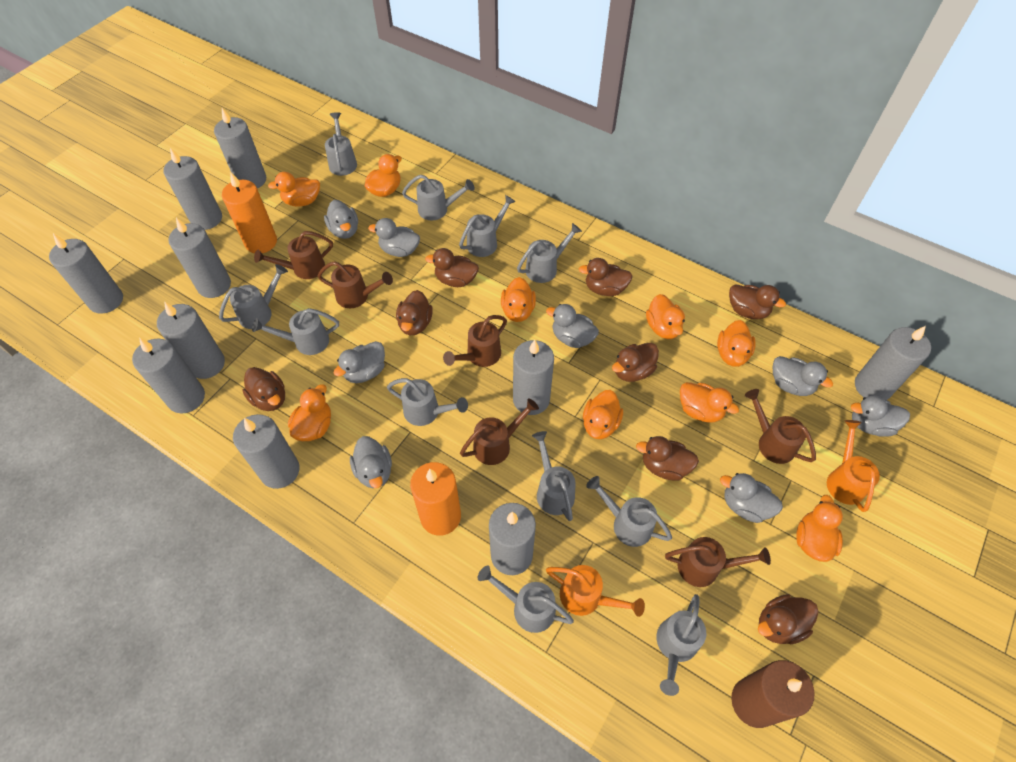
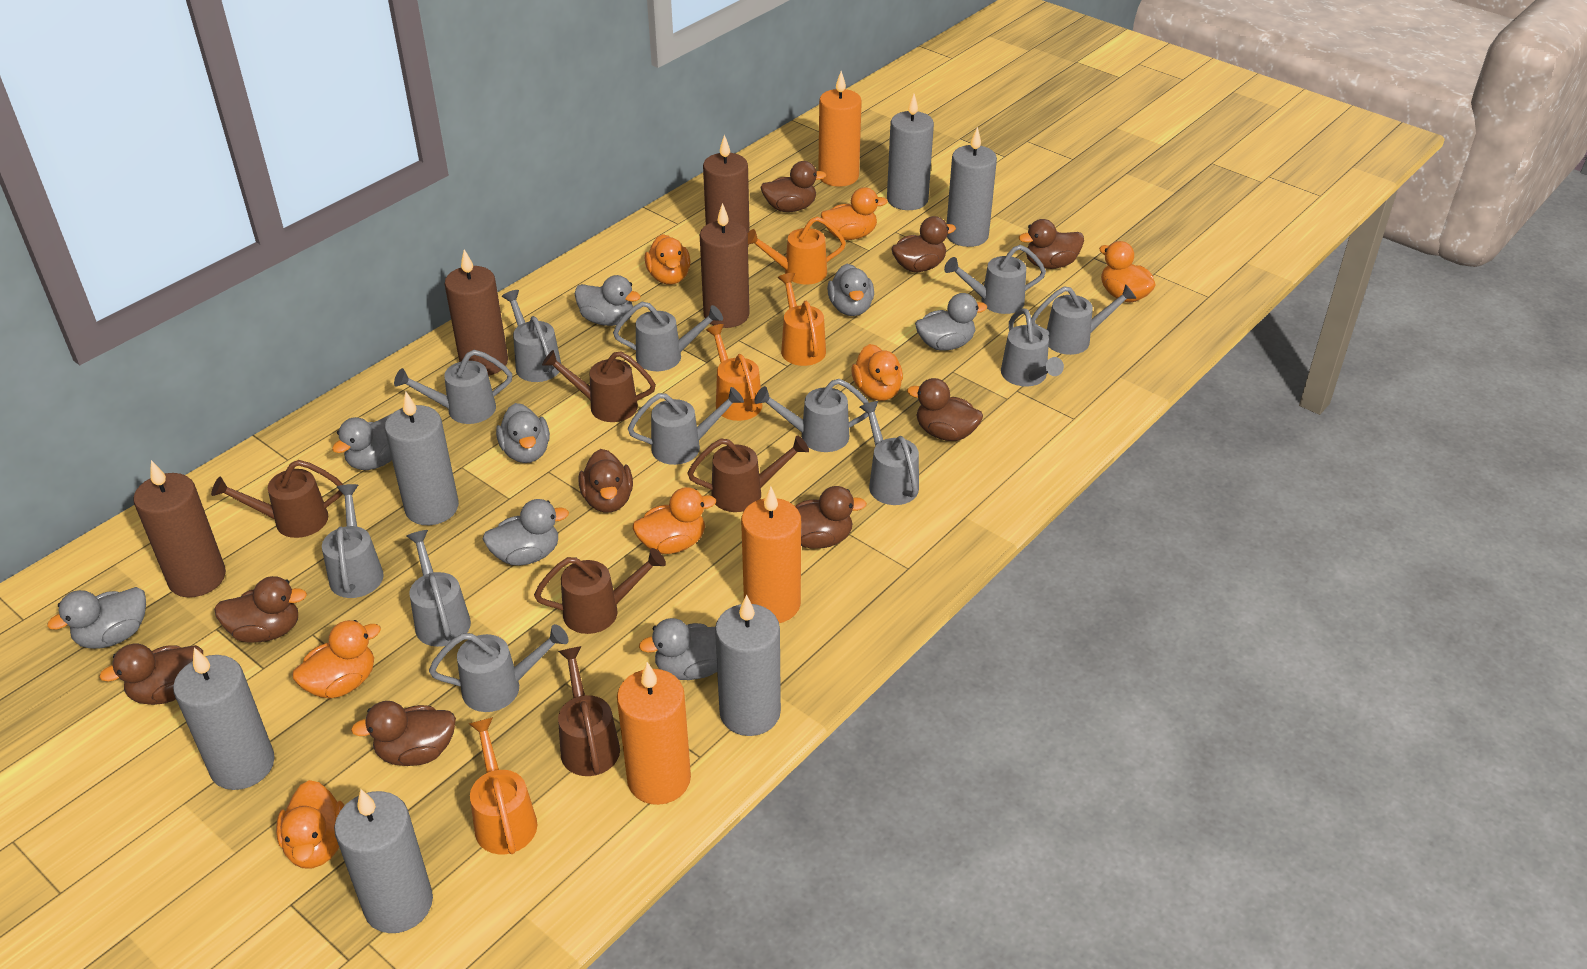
brown candle: [731,660,815,728] = 1 -> [134,460,226,597] [445,249,508,376] [700,203,750,328] [703,135,750,246] = 4
brown duck: [242,367,285,411] [396,290,433,335] [425,248,479,287] [579,258,633,296] [612,343,659,382] [636,436,699,481] [729,284,786,319] [758,594,819,645] = 8 -> [99,644,203,705] [214,576,307,643] [351,701,456,766] [579,449,633,513] [760,161,827,212] [795,486,867,549] [891,216,956,272] [907,378,983,441] [1019,219,1084,269] = 9
brown watering can: [254,231,333,279] [318,261,393,308] [443,315,507,367] [460,398,539,465] [665,537,771,587] [745,389,816,464] = 6 -> [211,460,343,538] [534,548,666,634] [542,350,656,422] [558,646,620,776] [688,435,809,512] = 5
grey candle: [49,233,123,314] [132,338,205,414] [157,301,225,379] [164,148,222,230] [169,217,231,298] [214,108,266,188] [233,414,299,489] [489,503,536,575] [513,340,554,415] [855,326,931,400] = 10 -> [173,647,275,790] [334,789,433,933] [385,391,459,525] [715,594,781,736] [887,94,934,210] [947,127,997,247] = 6
grey watering can: [219,264,288,329] [252,308,339,355] [325,112,357,176] [387,378,468,426] [402,174,474,220] [459,195,516,257] [478,565,574,633] [517,223,582,283] [532,431,576,521] [586,476,672,547] [657,594,706,696] = 11 -> [322,484,384,598] [394,350,512,424] [407,530,471,647] [429,624,569,712] [502,290,561,382] [613,302,723,371] [628,387,744,465] [754,379,869,452] [860,401,919,505] [944,245,1046,314] [1001,309,1064,387] [1031,284,1137,355] = 12
orange candle: [222,172,277,253] [410,462,461,536] = 2 -> [617,662,691,805] [741,486,801,623] [818,71,862,187] = 3
orange duck: [268,172,320,207] [288,384,331,441] [365,154,402,197] [501,277,536,322] [583,390,623,439] [646,294,685,339] [680,382,739,422] [717,320,756,367] [796,495,843,562] = 9 -> [276,780,344,869] [292,620,381,698] [633,487,716,554] [644,234,691,285] [821,187,888,240] [851,344,903,401] [1099,241,1155,302] = 7
orange watering can: [546,565,645,617] [827,420,880,512] = 2 -> [469,717,537,854] [706,324,762,421] [747,216,846,285] [778,273,826,366] = 4

